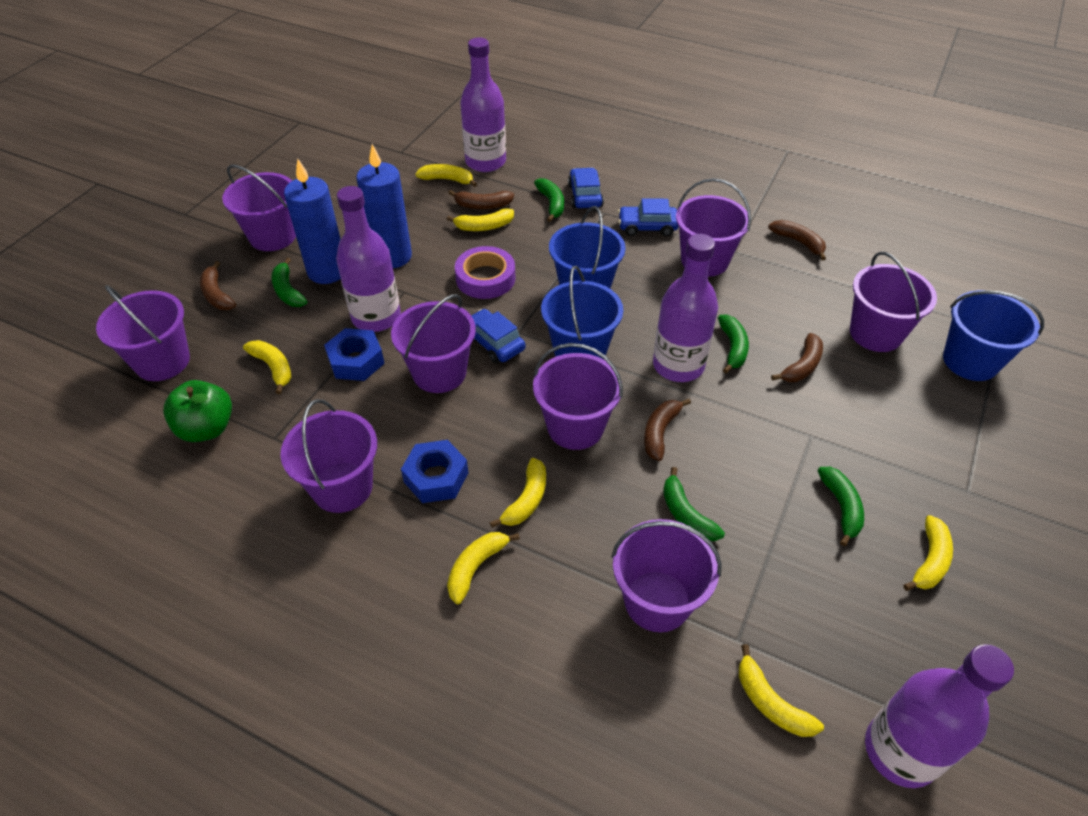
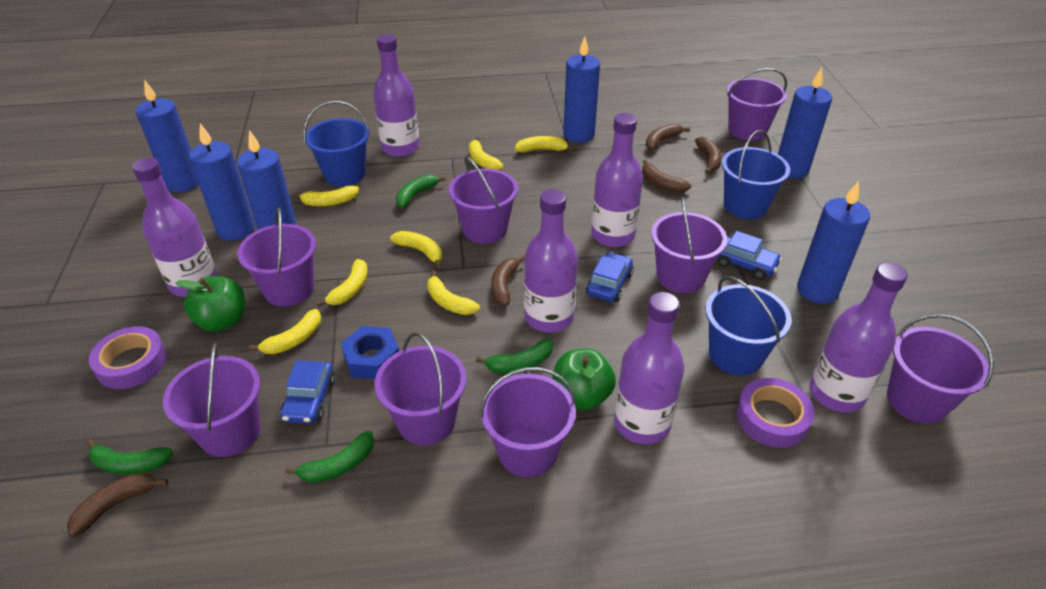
blue candle: [284,159,341,284] [356,144,412,268] = 2 -> [136,79,199,192] [189,123,255,241] [237,130,297,230] [563,36,600,143] [778,68,832,178] [797,181,870,304] = 6
blue nut: [324,328,385,381] [401,440,468,503] = 2 -> [341,326,399,379] = 1
green apple: [163,380,232,442] = 1 -> [176,276,245,332] [552,348,616,410] = 2
green banana: [271,258,307,307] [534,178,564,222] [663,467,725,541] [718,314,749,373] [817,467,864,546] = 5 -> [86,439,173,474] [285,431,374,483] [396,174,446,208] [476,338,553,373] = 4
purple bottle: [336,186,401,332] [460,37,506,172] [653,234,718,382] [865,644,1014,788] = 4 -> [132,158,218,297] [373,34,420,157] [524,189,578,332] [591,113,643,247] [614,292,684,445] [809,262,908,413] = 6
purple tape: [455,246,516,299] = 1 -> [89,326,167,389] [736,378,815,448] = 2

